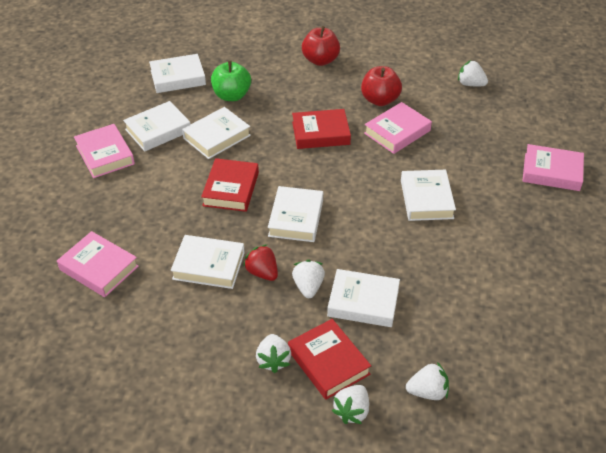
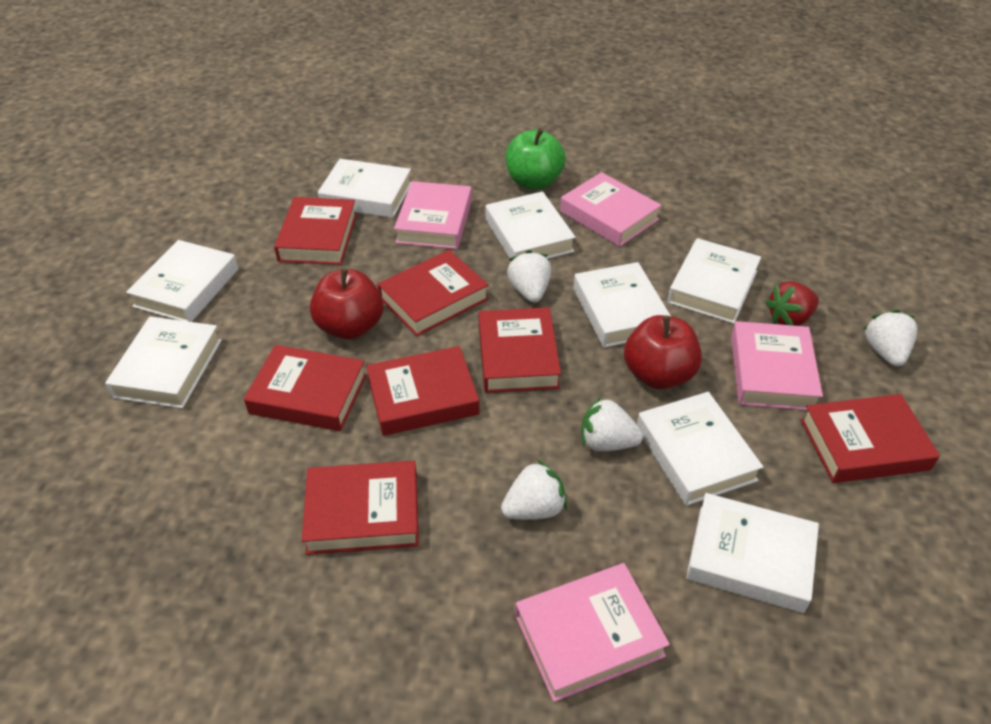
red book: [201,158,259,212] [288,319,371,400] [292,109,351,149] = 3 -> [244,345,367,431] [274,197,357,265] [301,461,419,555] [366,346,480,436] [378,250,489,336] [479,307,561,393] [801,394,940,483] = 7
white book: [123,101,191,151] [149,54,206,93] [171,235,245,289] [182,107,251,159] [268,186,323,242] [327,269,400,327] [401,170,456,221] = 7 -> [105,316,222,408] [126,240,238,322] [318,159,411,218] [486,191,576,259] [573,262,671,348] [637,392,763,506] [667,238,761,324] [686,493,819,613] = 8
white strawberry: [256,334,291,373] [292,260,325,298] [331,385,369,424] [406,362,449,400] [458,60,488,86] = 5 -> [501,460,567,520] [507,250,551,303] [582,396,643,451] [864,310,917,366] = 4

